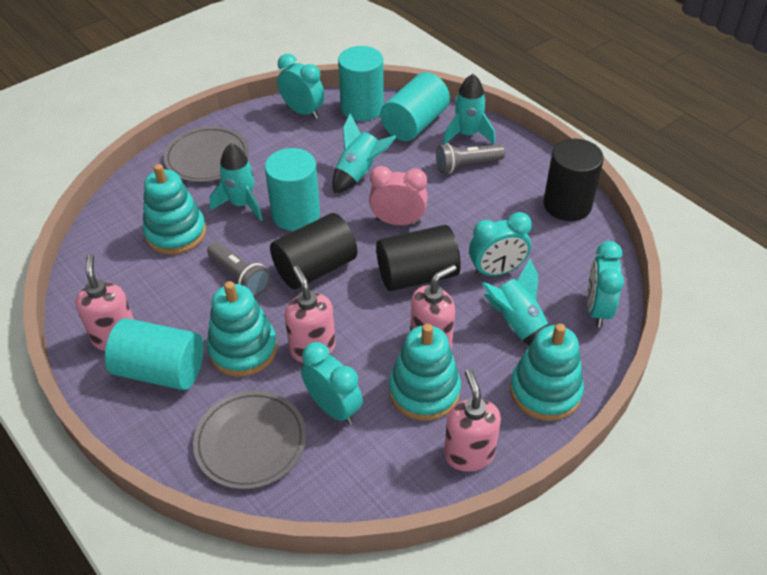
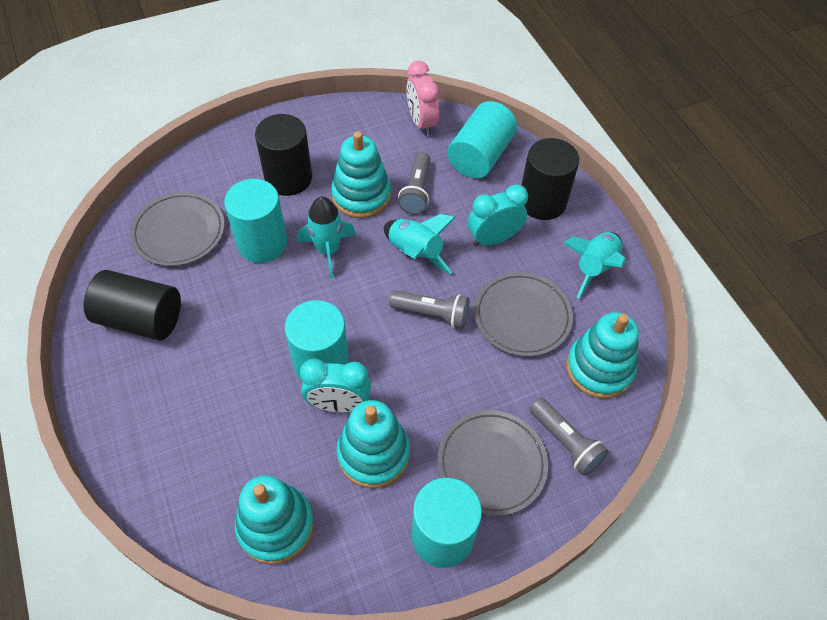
grey flashlight: [207,242,270,296] [436,143,505,173] = 2 -> [389,290,469,329] [398,152,430,214] [529,398,608,476] = 3
grey plate: [164,126,249,182] [193,391,306,489] = 2 -> [130,192,225,266] [437,410,548,516] [474,272,573,357] = 3
pink soap dispenser: [75,254,134,351] [285,266,336,363] [410,265,457,349] [444,369,501,472] = 4 -> none = 0
turquoise clock: [277,54,325,119] [301,342,363,425] [469,212,532,277] [587,241,624,327] = 4 -> [300,359,371,412] [468,184,528,247] = 2
turquoise rocket: [210,143,263,221] [332,113,396,194] [443,74,495,145] [482,259,549,346] = 4 -> [297,196,356,278] [384,214,456,274] [563,232,626,298] = 3

